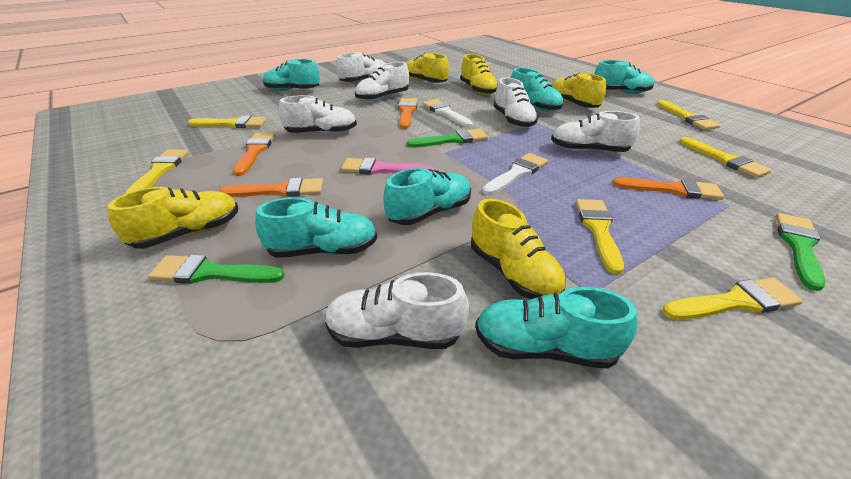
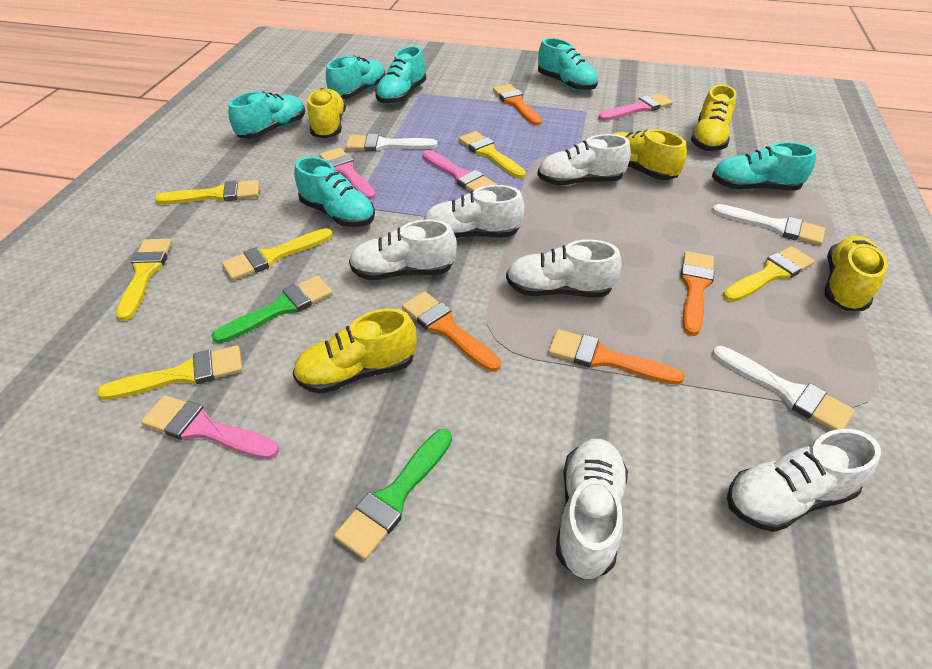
green brush: [148,255,285,284] [407,129,488,148] [776,213,825,291] = 3 -> [212,276,333,343] [334,429,452,560] = 2
pink brush: [341,158,435,175] = 1 -> [141,395,279,459] [319,148,376,200] [422,150,497,191] [598,93,673,121] = 4
white brush: [423,99,473,127] [482,153,548,195] = 2 -> [346,134,438,151] [712,204,825,246] [712,346,855,430] = 3

